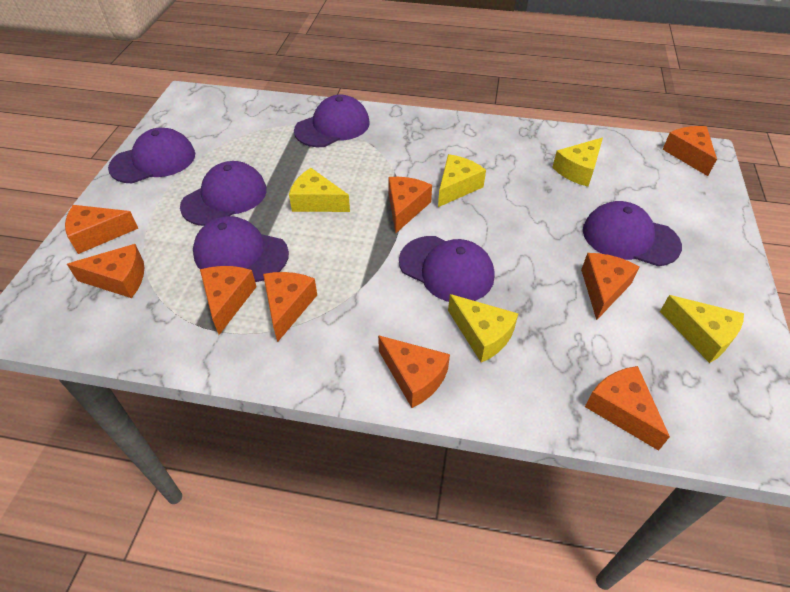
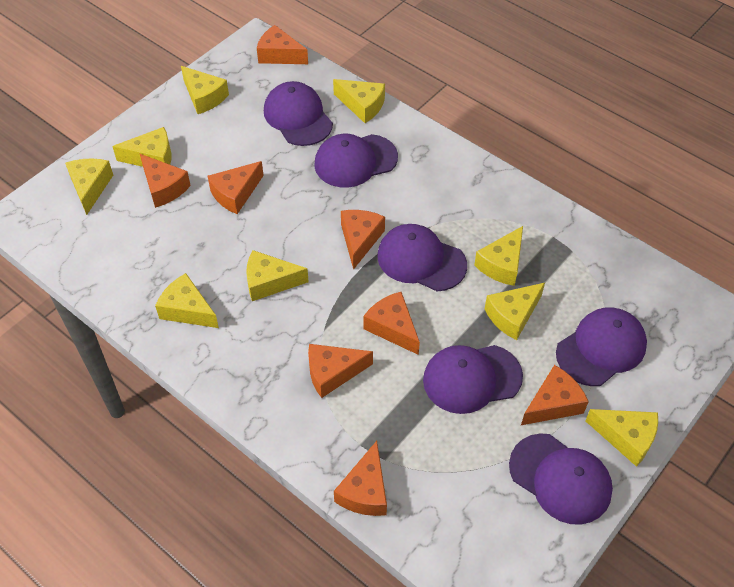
orange cheese: [65,205,138,254] [67,244,144,298] [200,266,257,335] [263,272,317,342] [378,335,450,408] [388,177,432,233] [581,253,640,320] [585,366,670,451] [662,126,717,176] = 9 -> [140,154,191,208] [208,161,264,214] [257,25,308,64] [308,344,373,398] [334,441,387,516] [341,210,385,270] [364,292,420,355] [521,365,589,425] = 8
yellow cheese: [289,168,350,212] [438,154,486,207] [448,294,519,363] [552,137,603,187] [660,295,744,363] = 5 -> [65,158,113,215] [112,127,171,167] [155,273,219,328] [181,66,229,114] [246,250,309,301] [333,79,385,123] [474,226,523,286] [485,283,545,340] [585,409,658,467] = 9

